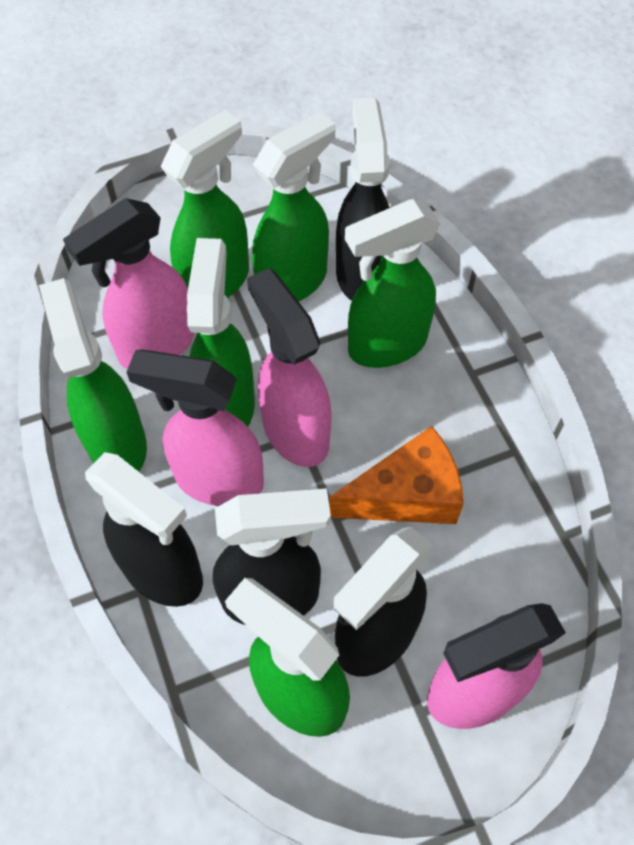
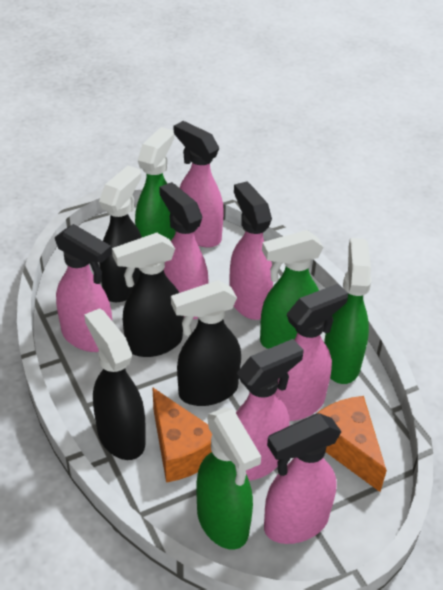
green spray bottle: [39,278,147,472] [160,110,249,298] [187,238,255,427] [225,578,350,737] [252,112,336,302] [345,199,441,368] = 6 -> [135,127,176,241] [196,407,261,550] [260,230,324,349] [324,238,372,384] = 4
orange cheese: [329,426,464,524] = 1 -> [152,387,212,483] [317,396,387,492] = 2
pink spray bottle: [63,198,194,369] [127,349,264,506] [247,268,332,467] [427,603,566,729] = 4 -> [55,224,112,352] [159,182,208,319] [174,121,224,248] [230,182,273,320] [236,339,304,481] [264,413,341,544] [275,284,348,421] = 7

